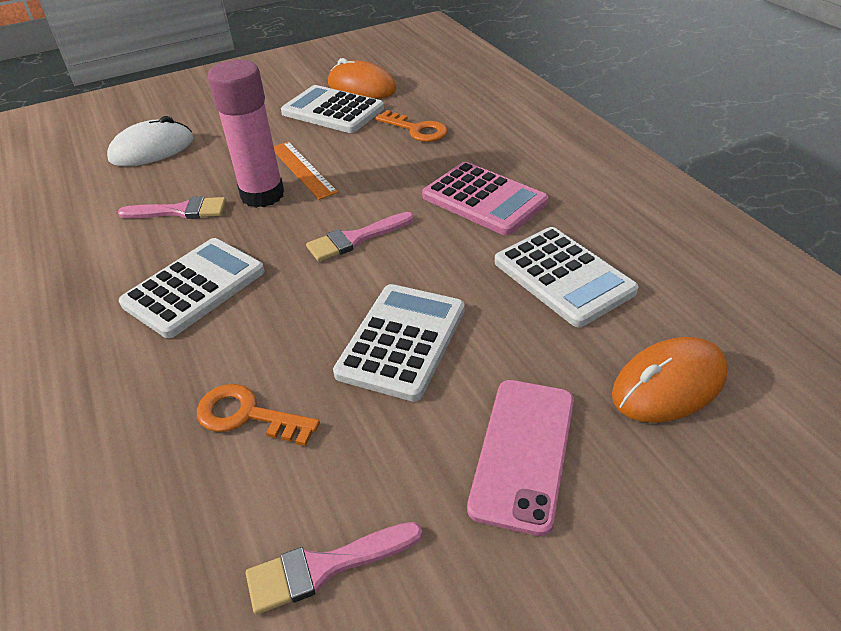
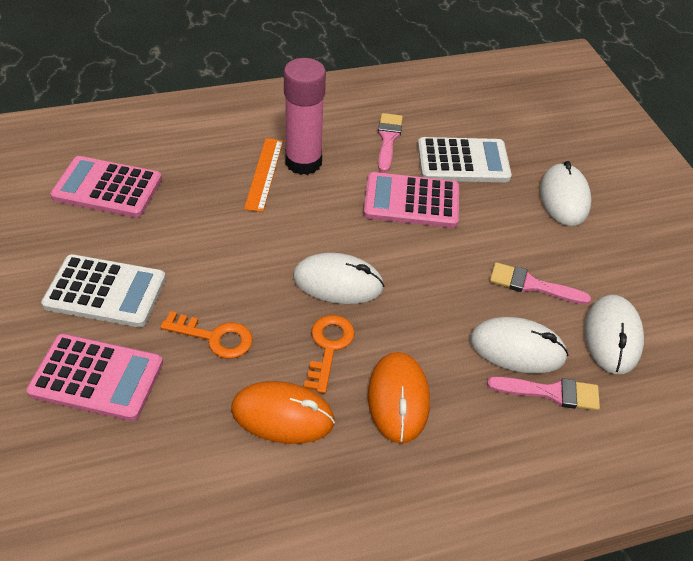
pink calculator: [422,162,548,236] = 1 -> [26,334,163,421] [50,156,162,218] [363,172,459,228] = 3
pink phone: [467,380,574,536] = 1 -> none = 0
white calculator: [119,238,265,338] [281,85,384,133] [333,284,465,401] [495,227,639,327] = 4 -> [41,254,166,327] [418,137,512,182] = 2
white mouse: [107,116,193,166] = 1 -> [293,253,384,304] [470,317,568,374] [540,161,592,226] [584,295,644,374] = 4

